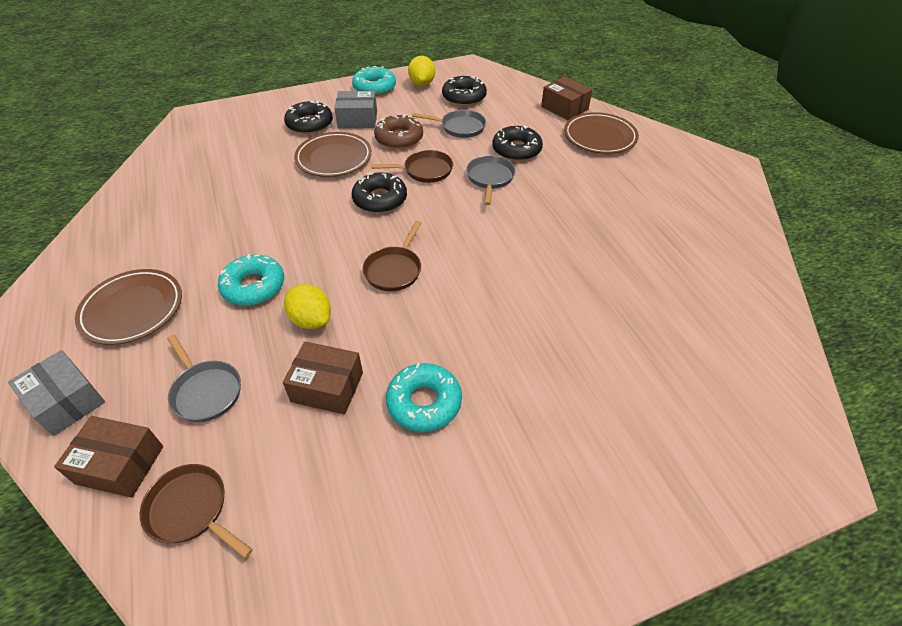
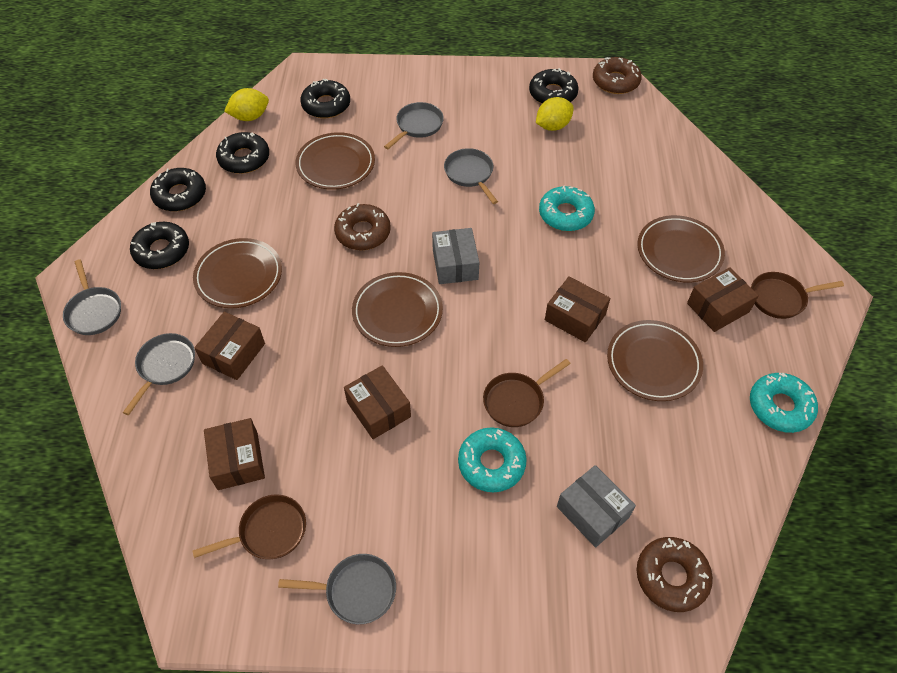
black donut: [284,101,333,134] [352,172,407,213] [442,76,487,106] [492,125,543,161] = 4 -> [130,222,189,269] [150,168,206,211] [216,132,269,174] [300,79,350,118] [529,68,578,104] = 5
brown box: [54,416,163,498] [283,341,363,414] [541,76,592,120] = 3 -> [194,312,265,380] [204,418,265,490] [344,365,411,439] [545,276,610,342] [687,267,759,332] = 5
brown donut: [374,114,423,149] = 1 -> [334,203,391,250] [593,57,642,94] [637,537,713,612] = 3
brown plate: [75,269,182,345] [294,132,372,177] [564,112,639,154] = 3 -> [193,238,282,308] [295,132,375,190] [352,272,443,347] [607,320,703,401] [637,215,725,283] = 5
grey pan: [167,335,241,422] [412,110,486,138] [466,155,516,205] = 3 -> [63,259,121,335] [123,333,195,415] [278,554,396,624] [384,102,444,149] [444,148,498,204] = 5

